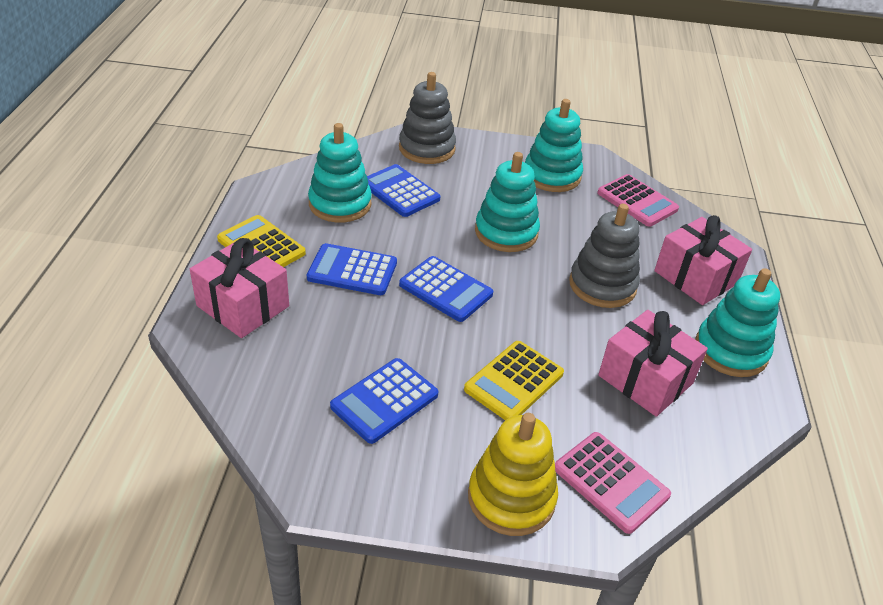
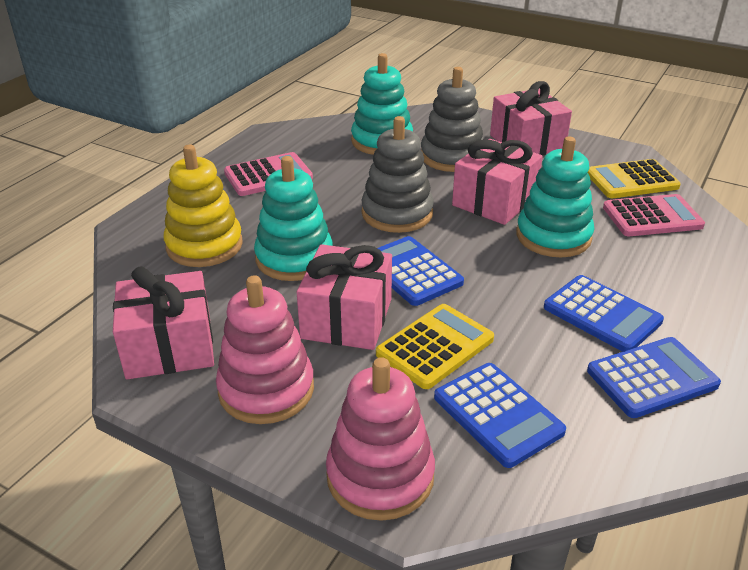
pink gift: [190,238,289,338] [598,310,708,417] [654,215,752,305] = 3 -> [113,266,214,379] [297,244,392,350] [452,139,543,225] [490,81,572,156] = 4
pink stacking toy: none = 0 -> [216,275,314,424] [326,357,435,521] = 2
turquoise stacking toy: [308,123,372,223] [475,152,540,252] [525,99,583,192] [695,268,780,377] = 4 -> [254,156,333,281] [351,53,413,155] [516,137,594,257] = 3

